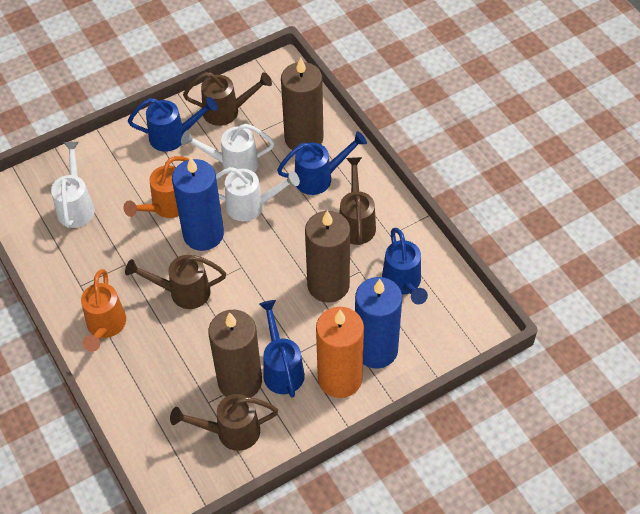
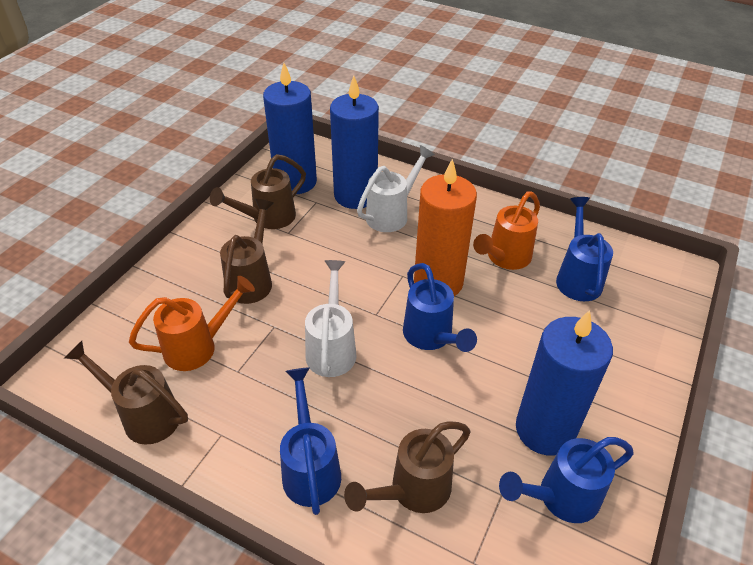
blue candle: [172,157,224,251] [355,277,402,369] = 2 -> [263,63,317,194] [330,76,379,209] [516,310,613,455] = 3
brown candle: [208,310,262,397] [281,57,324,150] [305,210,350,303] = 3 -> none = 0
white watering can: [51,142,95,228] [181,124,274,175] [216,167,300,221] = 3 -> [305,260,356,377] [357,145,435,232] = 2

